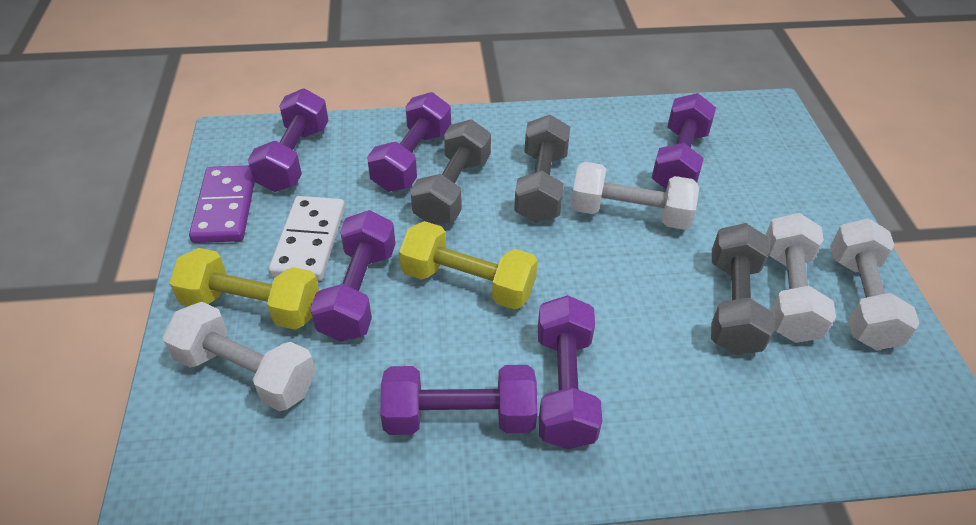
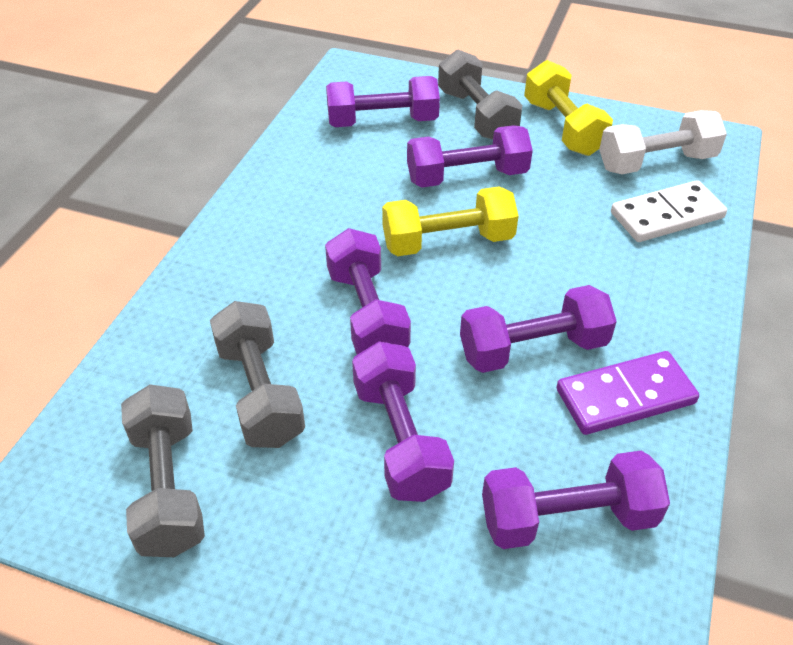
white dumbbell: [163,302,316,411] [571,162,699,230] [766,213,836,343] [830,218,920,350] = 4 -> [599,110,727,174] = 1

